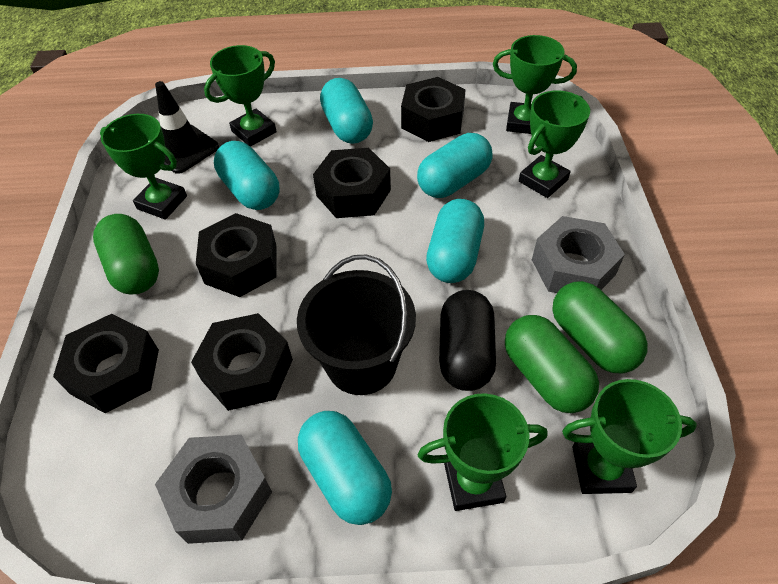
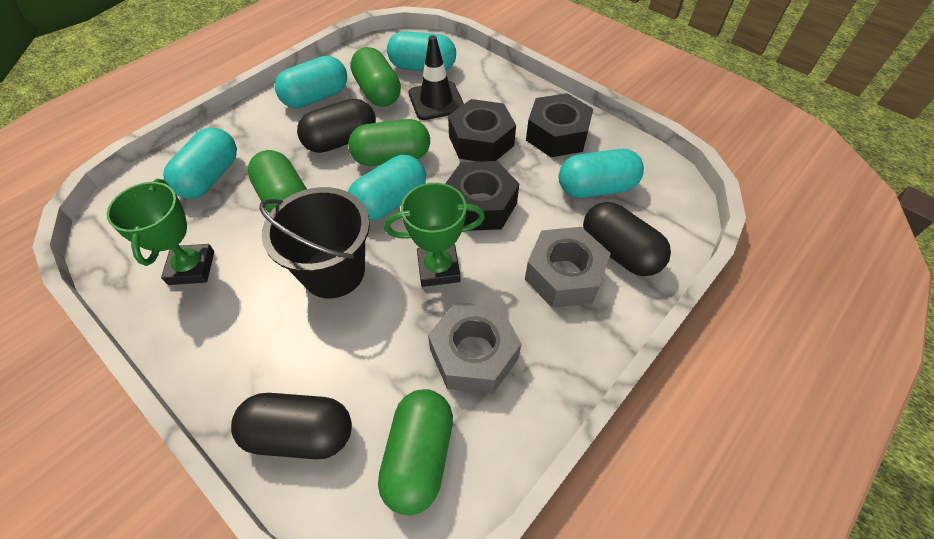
black capsule: [439,290,496,391] = 1 -> [231,393,352,459] [297,99,376,153] [583,202,671,276] = 3
black nut: [53,314,159,413] [191,313,293,411] [196,213,277,297] [313,148,391,218] [401,77,466,142] = 5 -> [445,161,519,231] [448,99,516,162] [526,93,593,157] = 3
green capsule: [93,214,159,294] [505,315,599,413] [552,281,648,373] = 3 -> [248,150,307,213] [348,119,430,166] [350,47,401,107] [378,389,453,515] = 4
green trophy: [100,114,187,220] [204,45,277,147] [418,393,548,511] [493,35,577,134] [519,90,590,198] [562,379,697,494] = 6 -> [106,179,214,285] [384,183,485,287] = 2

